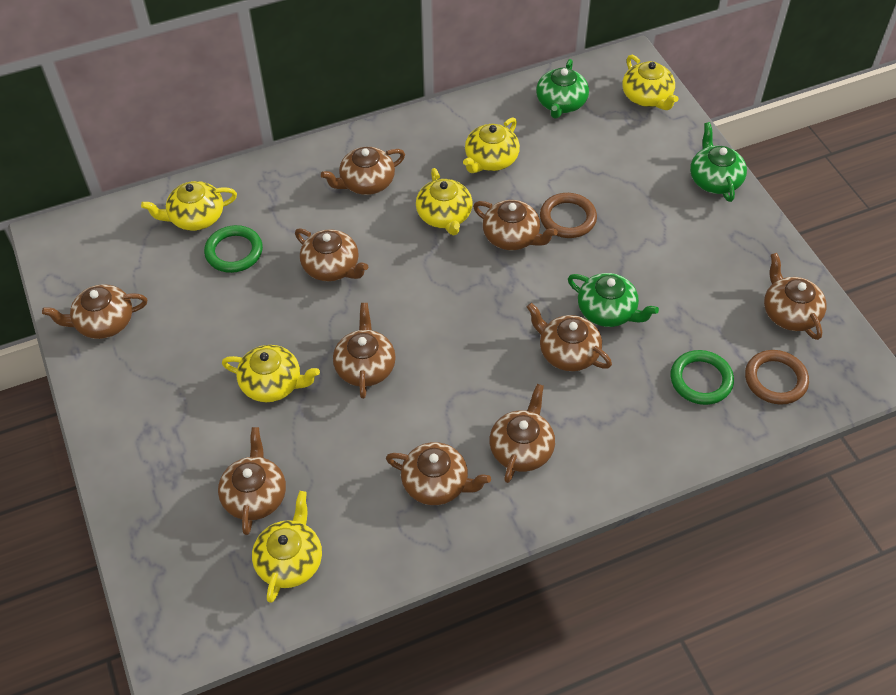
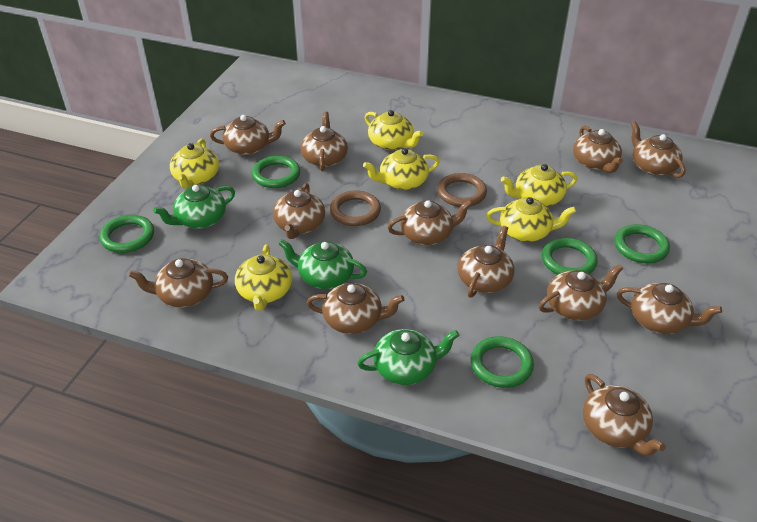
brown teapot: [42,284,147,339] [218,427,286,535] [295,228,368,281] [321,147,405,195] [333,303,396,399] [386,442,491,505] [473,200,558,250] [489,384,555,483] [527,303,612,371] [764,253,827,340] = 10 -> [129,258,228,308] [210,115,286,155] [273,183,325,239] [301,112,348,171] [307,283,405,334] [387,200,472,245] [458,226,514,298] [539,264,623,321] [573,126,623,173] [583,374,666,456] [617,283,722,334] [631,122,686,178] = 12
green ring: [204,225,263,273] [670,350,734,405] = 2 -> [100,215,154,253] [252,156,300,188] [471,336,534,388] [542,238,597,275] [614,224,670,263] = 5

